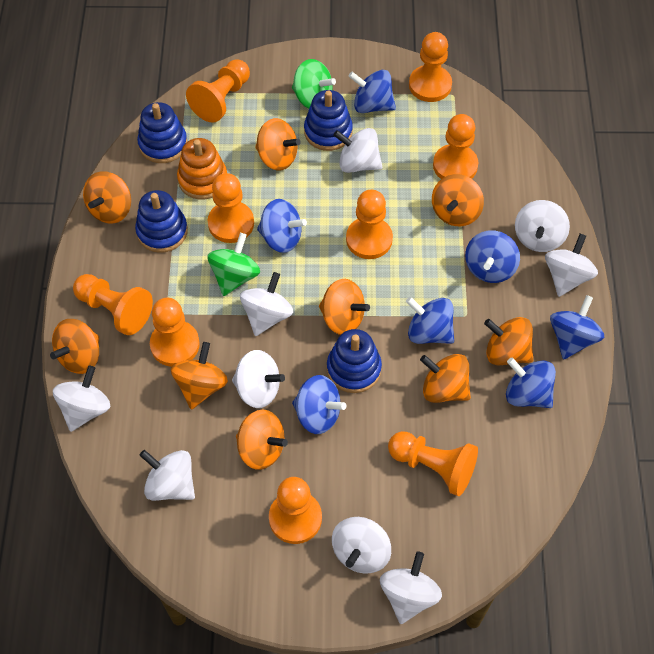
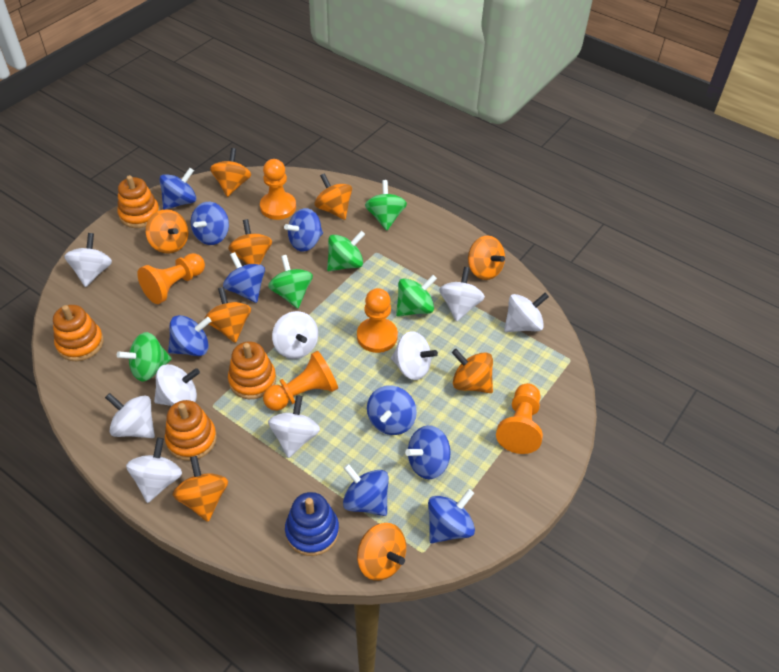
blue spinning top: [257,199,307,253] [292,375,346,434] [348,70,396,113] [406,297,454,344] [465,230,520,283] [506,358,556,408] [550,295,604,359] = 7 -> [159,168,196,210] [168,315,211,356] [191,202,229,245] [223,252,265,303] [284,208,323,252] [343,464,389,516] [367,385,417,435] [405,425,451,479] [428,489,475,544] = 9
blue stacking toy: [135,190,188,253] [137,102,187,163] [304,90,353,151] [327,329,382,393] = 4 -> [285,492,339,556] = 1
green spinning top: [207,233,260,296] [292,59,336,108] = 2 -> [117,332,172,381] [268,255,313,309] [327,231,365,271] [365,180,407,231] [396,275,437,317] = 5
orange pawn: [73,274,153,335] [150,298,200,367] [186,59,250,123] [208,173,254,243] [269,477,322,544] [346,190,393,259] [388,431,478,496] [409,32,452,102] [433,114,478,179] = 9 -> [137,253,205,304] [260,159,296,220] [263,351,338,411] [357,288,398,353] [496,383,543,454] = 5
orange stacking toy: [177,138,227,200] = 1 -> [53,305,104,361] [118,175,160,228] [165,400,217,461] [228,341,276,399] = 4

